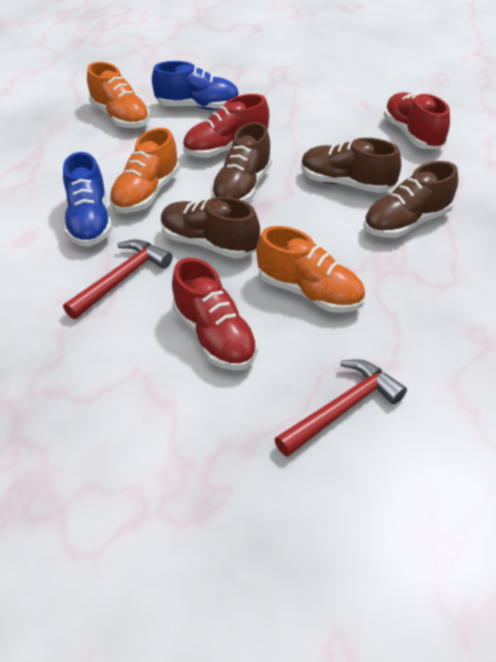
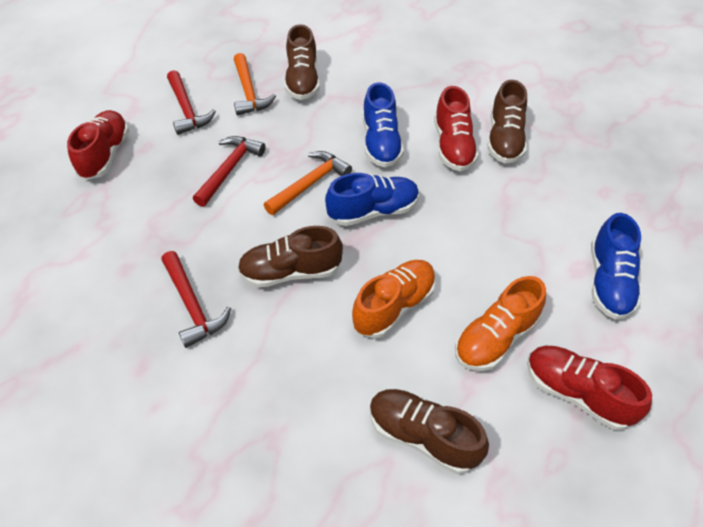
blue shoe: [63,152,112,247] [152,61,240,110] = 2 -> [325,173,419,226] [363,82,404,167] [591,213,641,320] = 3
orange hammer: none = 0 -> [234,53,276,115] [264,151,352,215] = 2
orange shoe: [87,62,150,128] [109,128,180,213] [256,226,365,313] = 3 -> [352,260,436,338] [455,276,546,371] = 2
red hammer: [63,239,173,319] [274,359,407,457] = 2 -> [161,251,231,348] [167,70,216,135] [193,136,266,207] = 3

